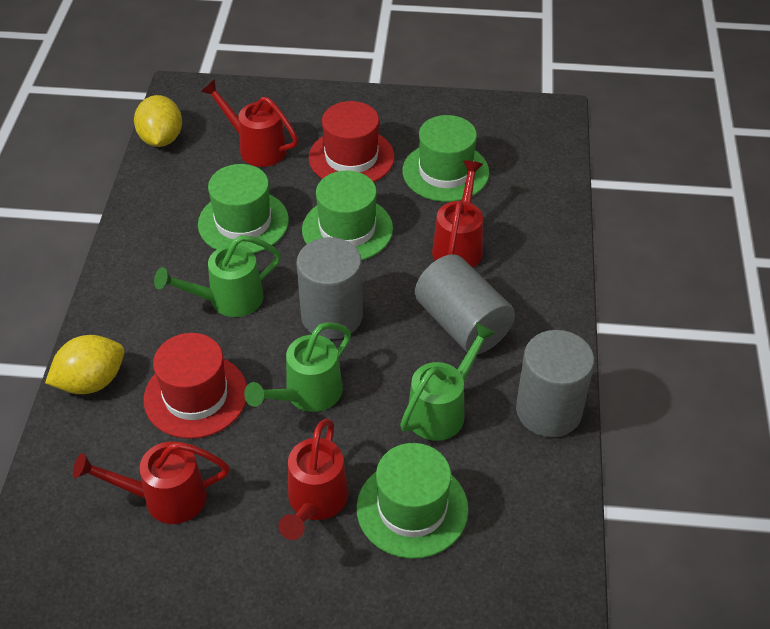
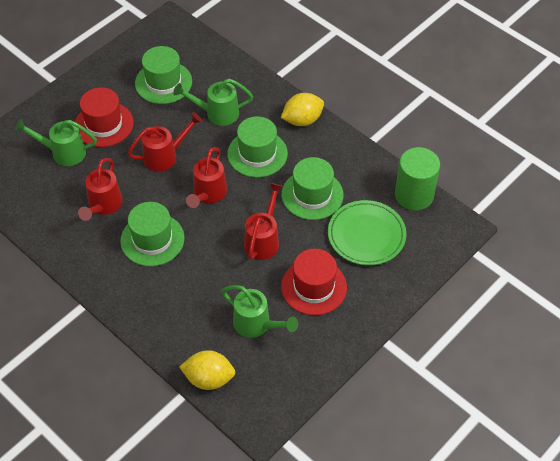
green cylinder: none = 0 -> [395,147,440,211] = 1
green plate: none = 0 -> [328,200,406,266] = 1
grey cylinder: [296,237,363,339] [415,254,515,354] [516,330,594,437] = 3 -> none = 0

